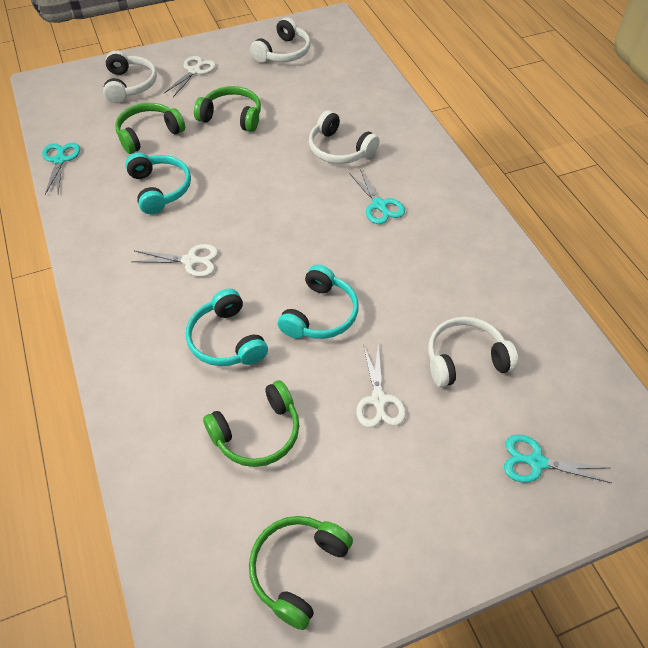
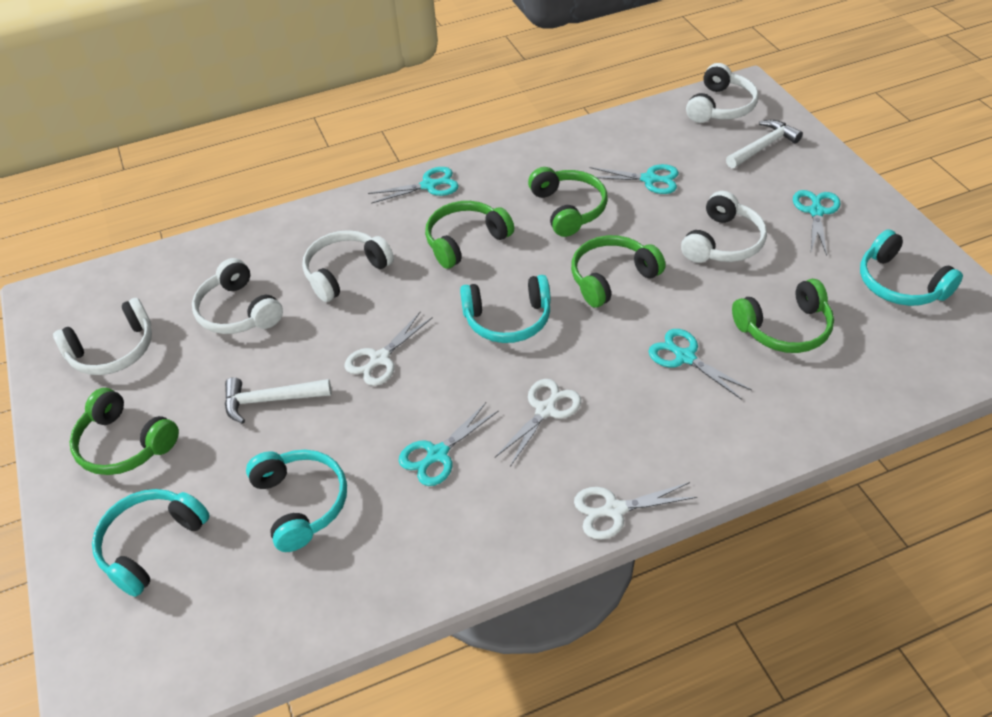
green headphones: [115,103,185,154] [194,86,261,132] [203,380,299,467] [249,516,353,630] = 4 -> [69,388,179,475] [425,201,514,269] [528,167,607,237] [571,235,666,308] [732,279,834,353] = 5
turquoise headphones: [125,153,191,214] [186,289,268,366] [278,265,358,339] = 3 -> [92,489,210,597] [246,450,347,552] [460,275,551,343] [860,230,963,306] = 4
turquoise scissors: [42,143,80,195] [349,169,405,224] [504,435,611,483] = 3 -> [368,167,459,204] [399,403,498,486] [590,164,679,194] [649,329,752,400] [793,190,841,256] = 5
white hammer: none = 0 -> [225,377,331,424] [726,120,803,168] = 2
white headphones: [103,50,157,103] [250,17,311,63] [309,110,379,164] [428,317,519,387] = 4 -> [53,298,152,375] [192,258,283,334] [302,230,394,302] [681,191,767,263] [686,63,758,123] = 5

